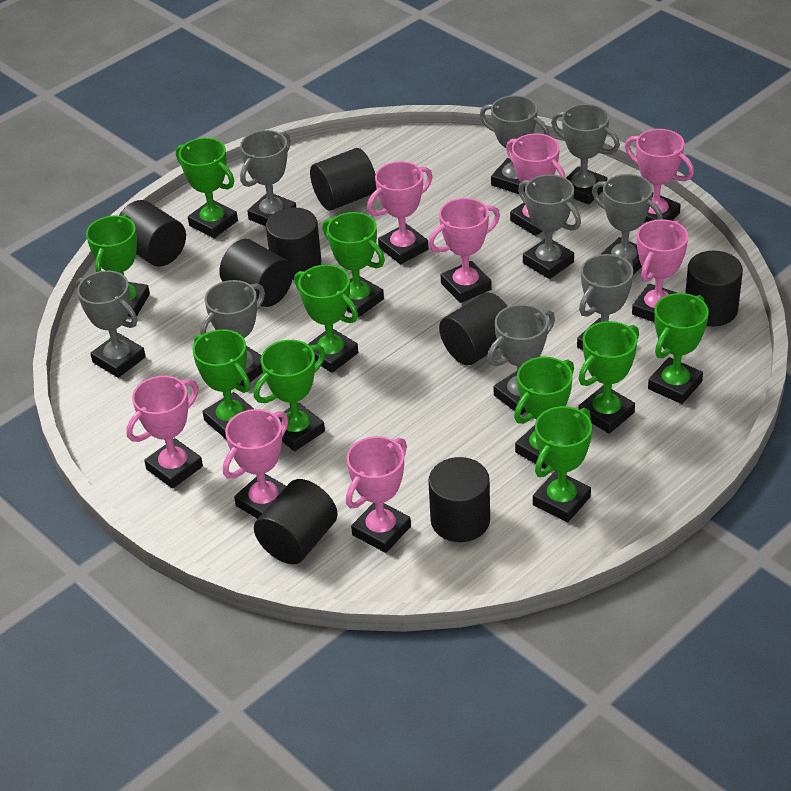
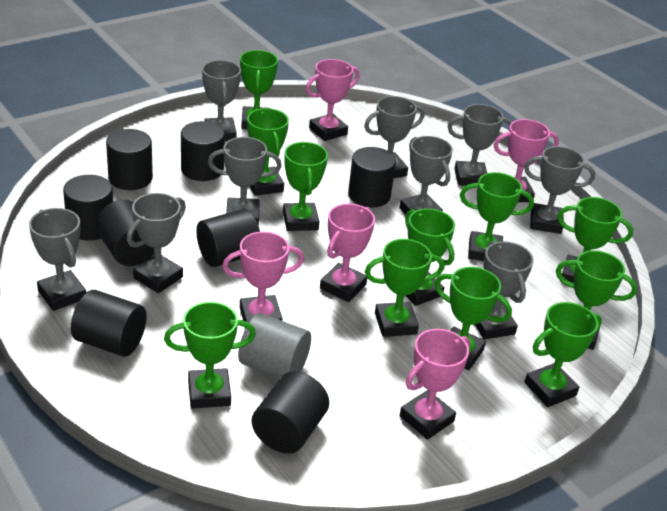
green trophy: [86,215,150,317] [176,138,238,238] [193,329,254,440] [254,340,325,451] [294,265,358,373] [322,212,385,318] [514,357,574,469] [533,406,592,522] [578,321,639,434] [648,293,709,404] = 10 -> [164,302,256,408] [240,50,278,129] [247,108,289,196] [283,142,328,231] [365,239,444,337] [405,208,455,306] [434,267,512,370] [460,172,534,261] [524,302,602,407] [556,250,637,350] [557,197,633,283] = 11
grey cylinder: none = 0 -> [238,313,311,378] = 1
pink trophy: [126,376,203,489] [223,409,289,519] [346,436,411,553] [367,161,433,264] [428,198,500,303] [506,133,565,236] [625,129,694,222] [632,219,688,322] = 8 -> [222,231,304,329] [306,59,360,141] [320,203,375,302] [400,329,470,440] [494,119,559,202] = 5

